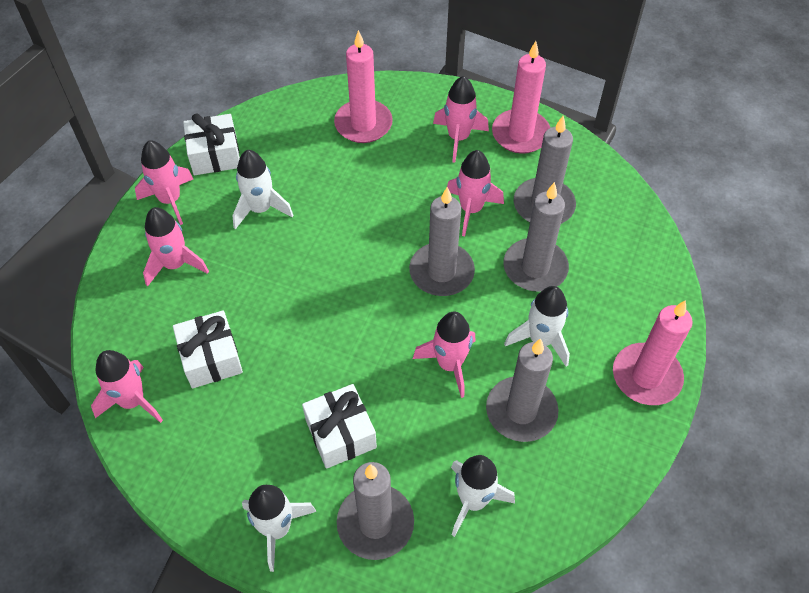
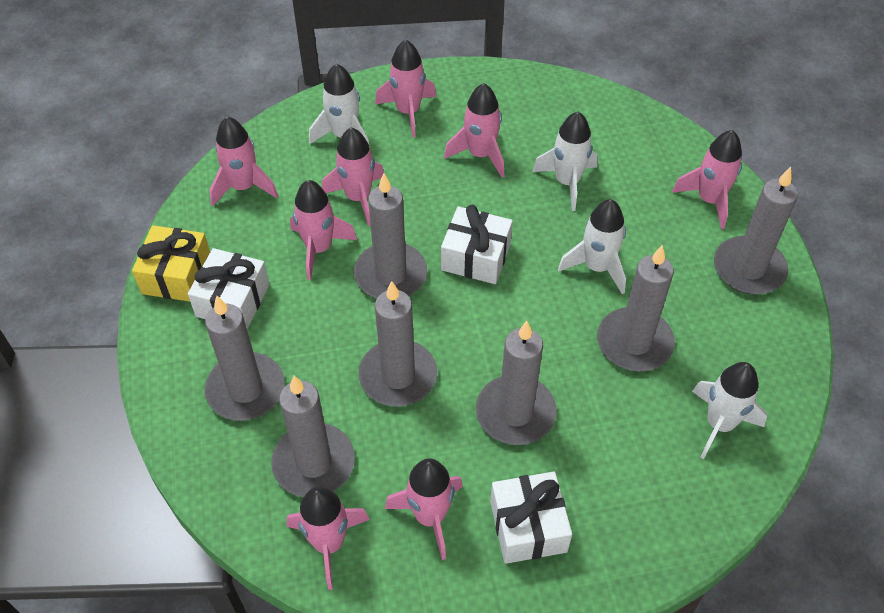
grey candle: [337,462,414,560] [409,187,475,296] [486,339,558,442] [503,182,569,292] [514,116,576,224] = 5 -> [205,296,285,421] [271,376,355,497] [354,173,427,298] [359,281,437,406] [476,321,556,445] [597,245,675,372] [714,167,798,295] = 7
pink candle: [334,30,393,143] [492,41,550,154] [613,300,693,405] = 3 -> none = 0
pink rocket: [91,350,163,423] [135,140,193,225] [143,207,209,287] [413,312,475,398] [433,76,489,163] [447,150,504,236] = 6 -> [210,117,278,206] [287,487,370,590] [290,180,357,280] [322,127,384,226] [375,39,436,138] [385,458,463,560] [444,83,504,178] [672,130,742,230] = 8
yellow gift: none = 0 -> [132,225,210,302] = 1

